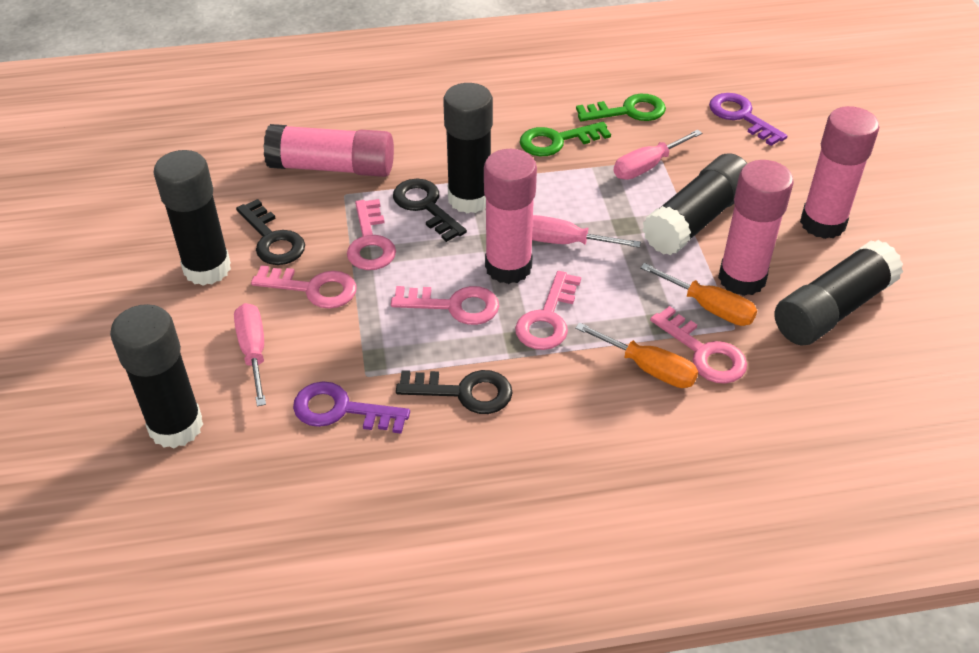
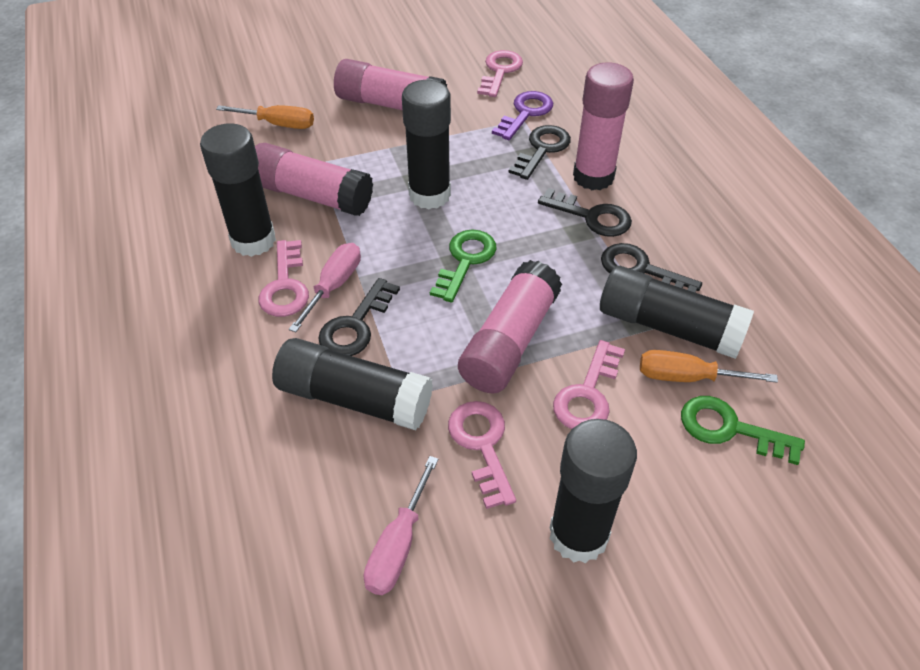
black key: [236,199,305,265] [393,179,467,242] [396,370,513,414] = 3 -> [318,278,400,356] [509,125,571,180] [538,188,632,237] [601,243,702,292] = 4
pink key: [251,265,357,309] [347,199,396,270] [391,286,499,325] [515,271,581,350] [650,306,747,384] = 5 -> [259,240,309,317] [448,401,516,509] [477,50,523,97] [553,340,625,429] = 4
pink screwdriver: [234,303,266,406] [532,215,641,248] [614,130,702,180] = 3 -> [289,243,361,332] [364,456,439,595] = 2
purple key: [293,381,410,434] [709,93,788,146] = 2 -> [492,91,553,140] = 1

